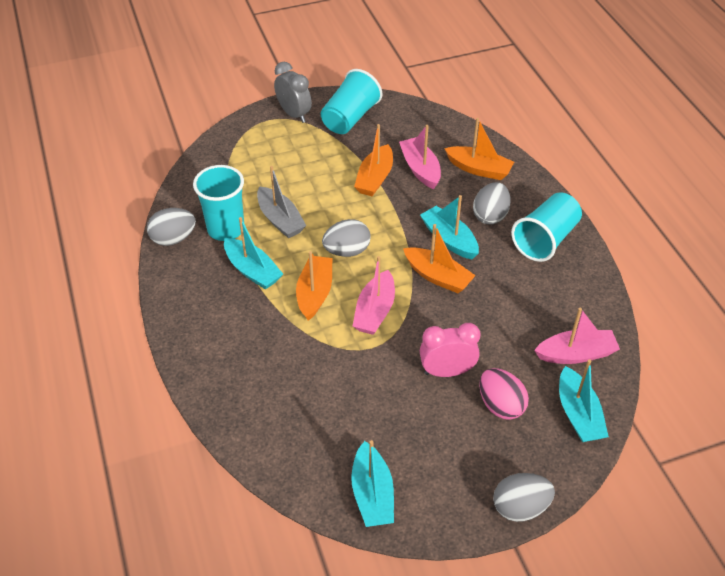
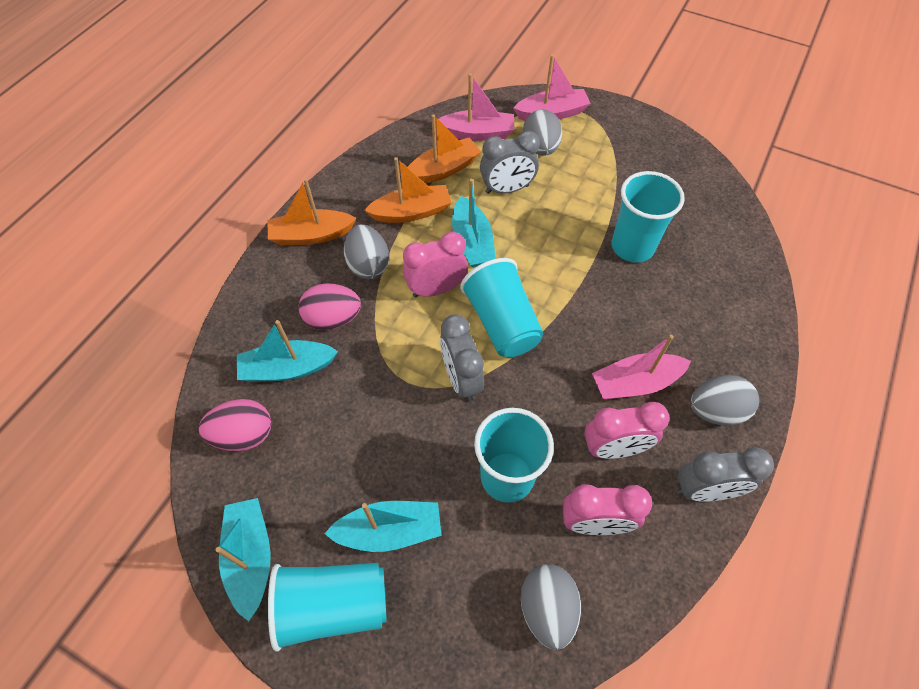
grey boat: [257,166,306,238] = 1 -> none = 0
grey clock: [274,62,312,123] = 1 -> [440,314,484,402] [480,131,540,194] [677,447,774,502] = 3
orange boat: [296,251,332,320] [354,124,393,196] [403,224,476,293] [444,118,514,180] = 4 -> [267,178,356,245] [364,157,452,223] [407,114,481,183] = 3
pink clock: [420,323,480,377] = 1 -> [403,232,468,297] [563,484,652,535] [584,402,670,459] = 3
pink egg: [479,368,529,420] = 1 -> [199,399,271,451] [298,283,361,330] = 2
turquoise cup: [193,165,244,241] [321,69,382,134] [511,192,582,262] = 3 -> [268,563,387,652] [460,258,544,357] [474,408,554,503] [611,171,685,263] = 4

